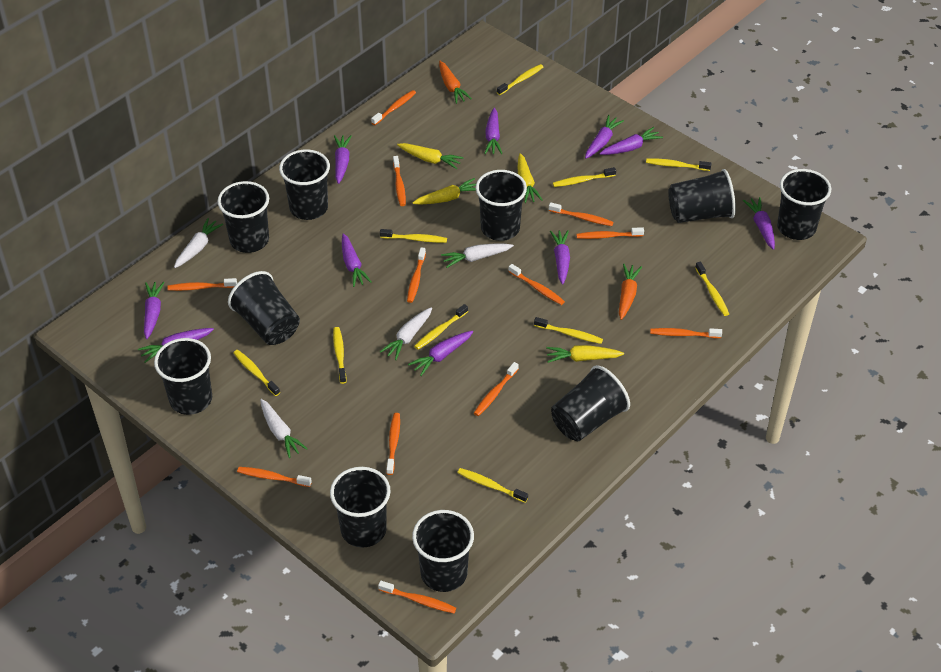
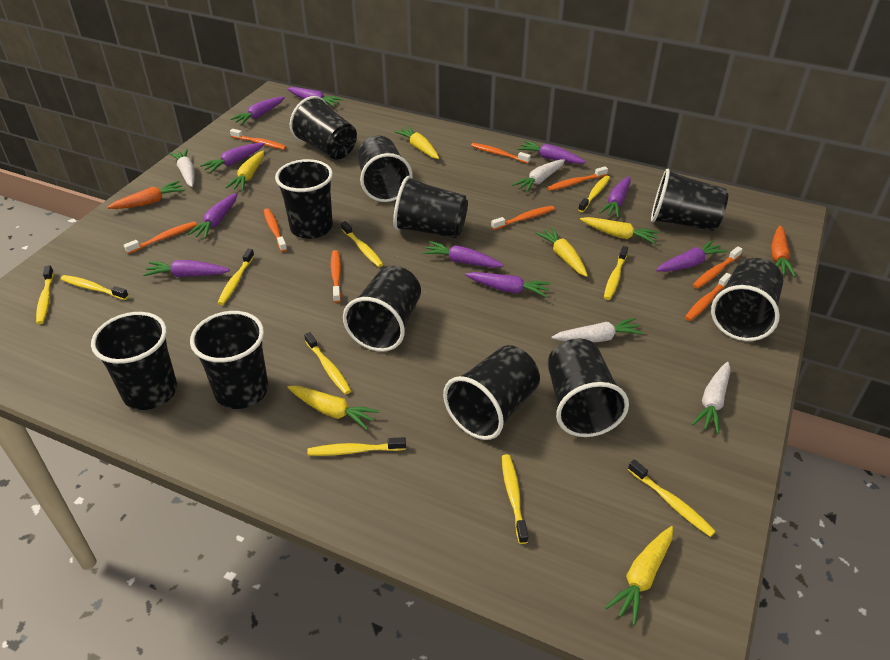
black cup: [154,338,212,415] [217,181,269,253] [228,271,300,345] [279,149,330,220] [330,467,391,548] [412,510,474,592] [476,170,527,241] [551,365,630,441] [668,169,736,223] [777,169,831,240] = 10 -> [91,312,177,410] [190,311,268,409] [275,159,333,239] [290,96,357,160] [343,266,421,352] [358,135,413,202] [393,176,468,238] [443,345,540,440] [547,338,629,437] [651,169,728,231] [711,258,783,341] = 11
orange toothbrush: [167,278,237,291] [237,467,312,487] [371,90,416,125] [378,581,456,613] [387,413,400,475] [393,156,406,206] [407,247,426,303] [474,362,519,416] [508,264,565,305] [549,202,613,226] [576,227,644,239] [650,328,722,338] = 12 -> [124,221,197,254] [230,129,287,150] [264,208,287,252] [331,250,341,303] [471,143,531,164] [491,206,555,230] [547,166,608,191] [685,273,731,321] [693,246,743,289] = 9
yellow carrot: [397,143,463,169] [413,178,476,205] [518,153,543,203] [546,345,624,363] = 4 -> [225,151,264,191] [287,386,380,430] [394,126,439,159] [536,227,588,277] [580,217,660,244] [605,526,673,626] = 6

